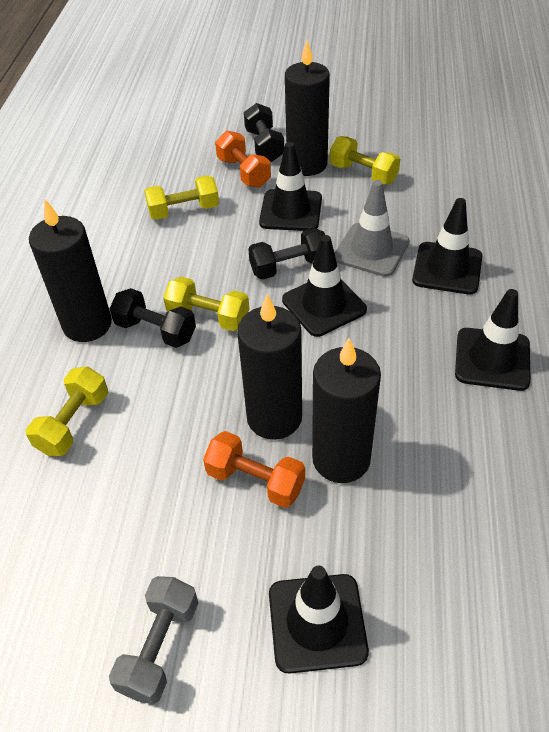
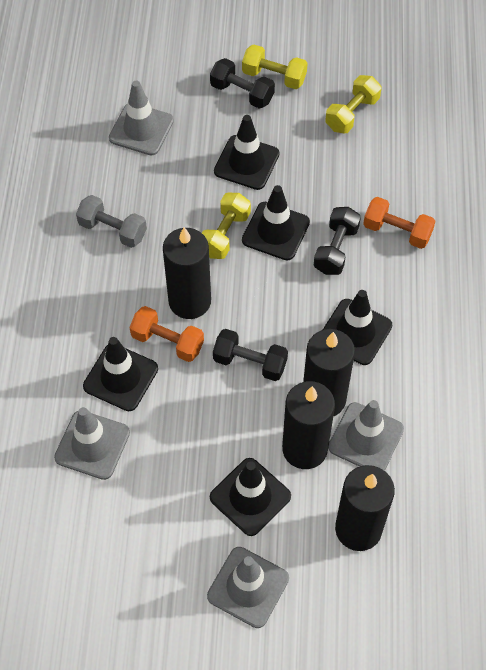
grey traffic cone: [335,180,410,277] = 1 -> [54,407,130,480] [109,81,174,156] [207,547,289,628] [328,400,404,471] = 4
yellow dumbbell: [26,366,108,456] [144,175,219,220] [163,277,249,331] [330,136,400,185] = 4 -> [202,193,251,259] [242,44,308,89] [325,75,382,133] = 3

